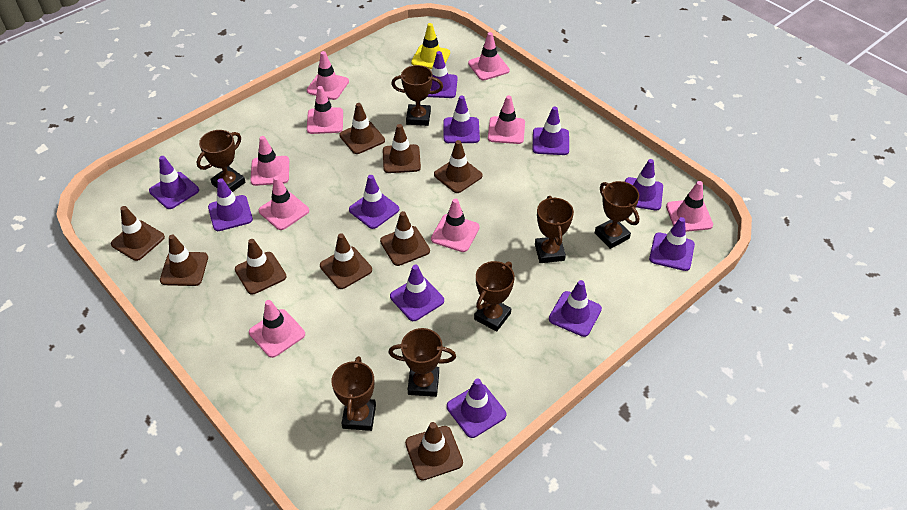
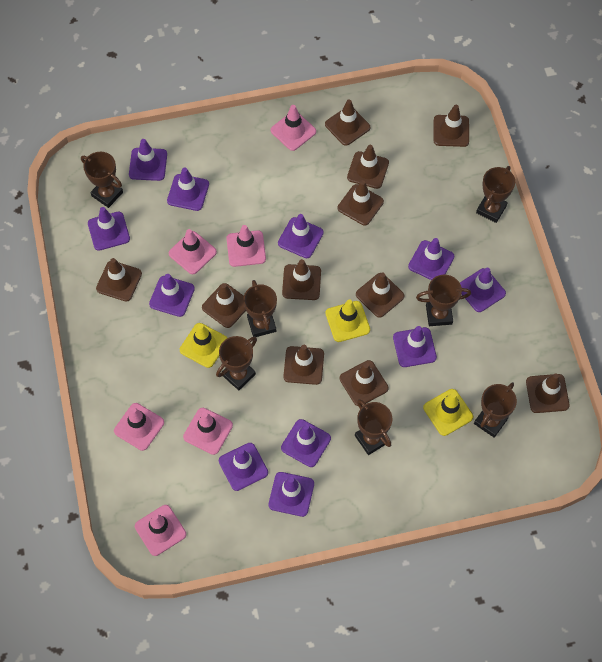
brown traffic cone: [111,206,165,261] [160,235,208,286] [235,239,286,295] [320,233,372,289] [339,103,385,154] [380,211,430,266] [383,124,421,173] [405,422,463,481] [434,140,483,193] = 9 -> [96,258,142,302] [202,283,246,328] [282,259,321,300] [283,345,324,385] [325,100,370,146] [338,180,384,225] [340,360,388,406] [347,145,389,189] [356,273,404,318] [434,105,469,147] [526,373,570,413] = 11
pink traffic cone: [249,300,305,358] [250,136,289,186] [259,176,309,230] [307,51,349,100] [307,86,343,134] [431,198,480,252] [468,32,510,80] [488,95,525,144] [666,181,713,232] = 9 -> [114,403,164,451] [135,505,186,556] [169,229,217,274] [183,408,233,455] [226,225,266,267] [271,105,316,151] = 6
yellow traffic cone: [411,23,450,69] = 1 -> [180,323,227,368] [325,299,370,342] [423,389,473,436] = 3

